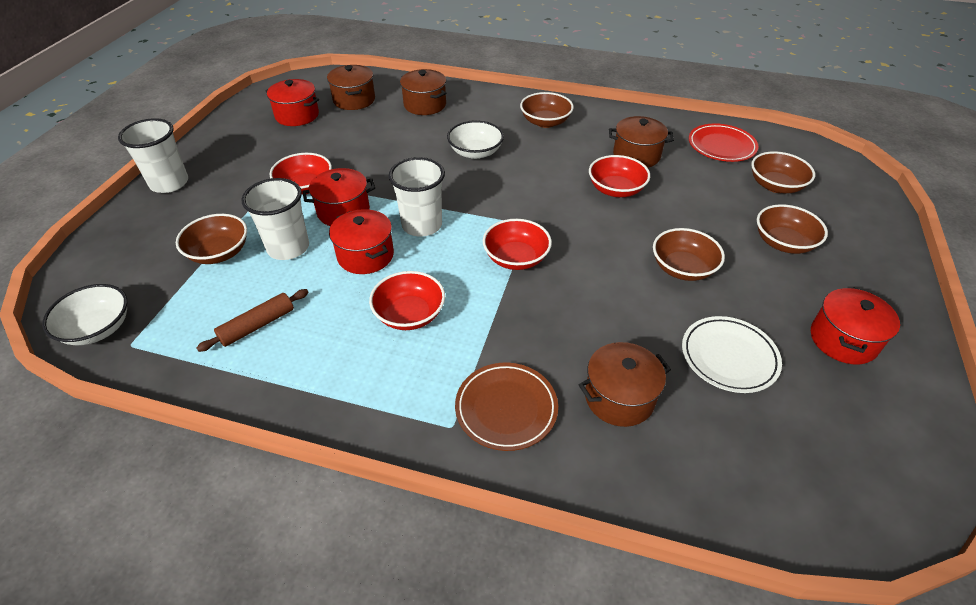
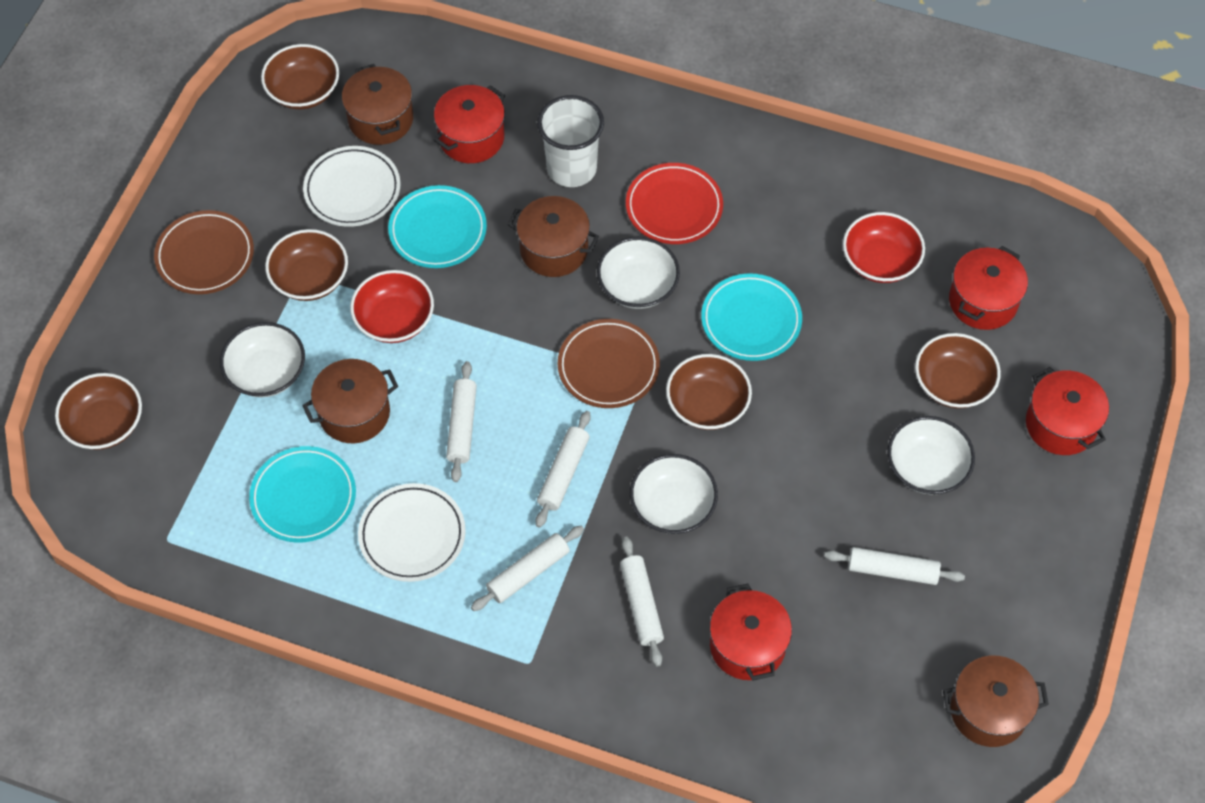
brown plate: [455,363,558,451] = 1 -> [154,210,254,294] [558,319,660,408] = 2
brown rolling pin: [196,289,309,352] = 1 -> none = 0
red bowl: [270,153,332,195] [369,271,445,330] [483,219,552,270] [589,155,650,197] = 4 -> [350,270,434,343] [843,212,925,283] = 2
turquoise plate: none = 0 -> [249,446,356,543] [388,185,487,268] [701,273,802,361] = 3
white bowl: [42,284,127,345] [447,120,504,159] = 2 -> [220,322,305,397] [597,237,680,309] [630,454,718,534] [888,416,975,495] = 4
white cup: [118,118,188,193] [241,178,309,260] [389,157,445,237] = 3 -> [537,95,604,187] = 1
white plate: [682,316,782,393] = 1 -> [303,146,400,227] [358,483,466,582] = 2
white rolling pin: none = 0 -> [446,361,477,482] [471,526,584,611] [536,411,591,528] [620,536,664,667] [824,547,965,585] = 5

